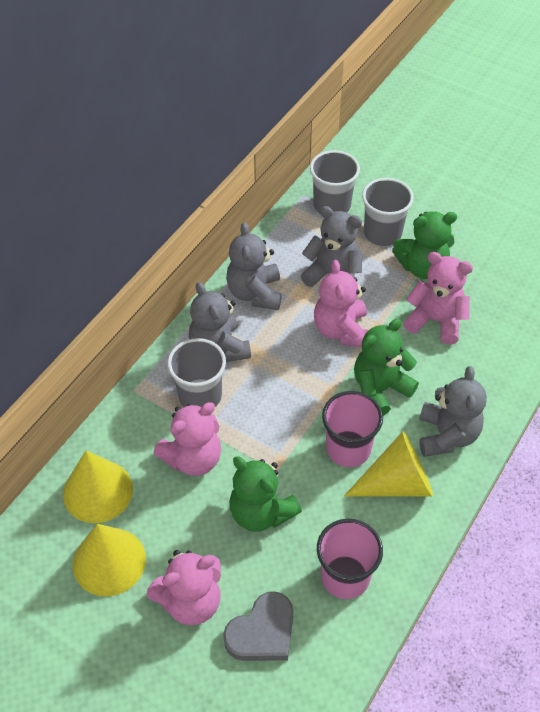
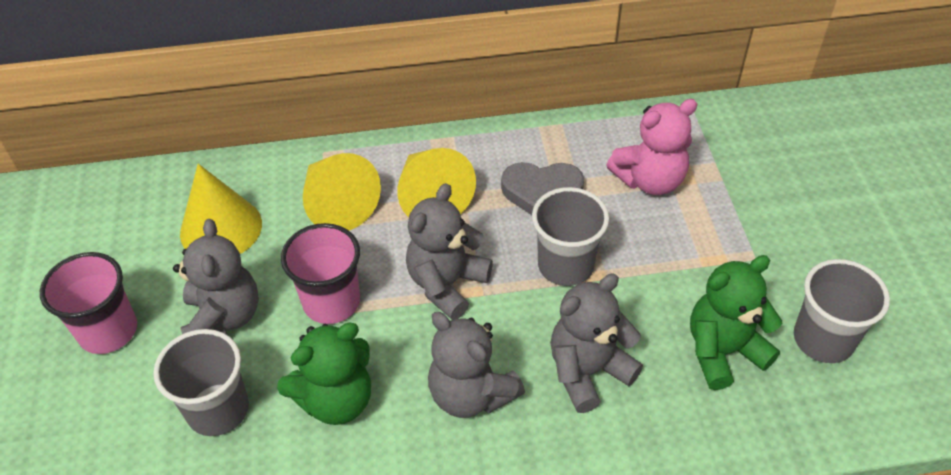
green teddy bear: [229,456,302,532] [354,319,419,416] [392,211,457,279] = 3 -> [277,322,371,425] [690,255,782,390] = 2
pink teddy bear: [147,550,221,625] [153,402,221,476] [314,260,369,347] [403,252,473,345] = 4 -> [606,99,697,195] = 1

